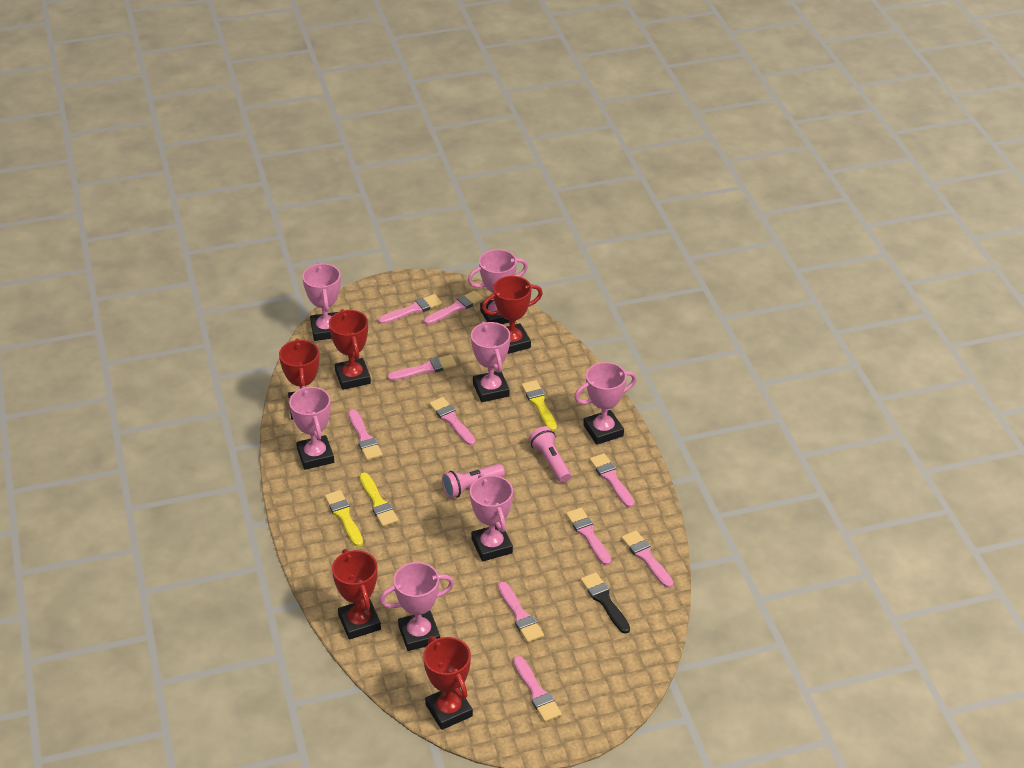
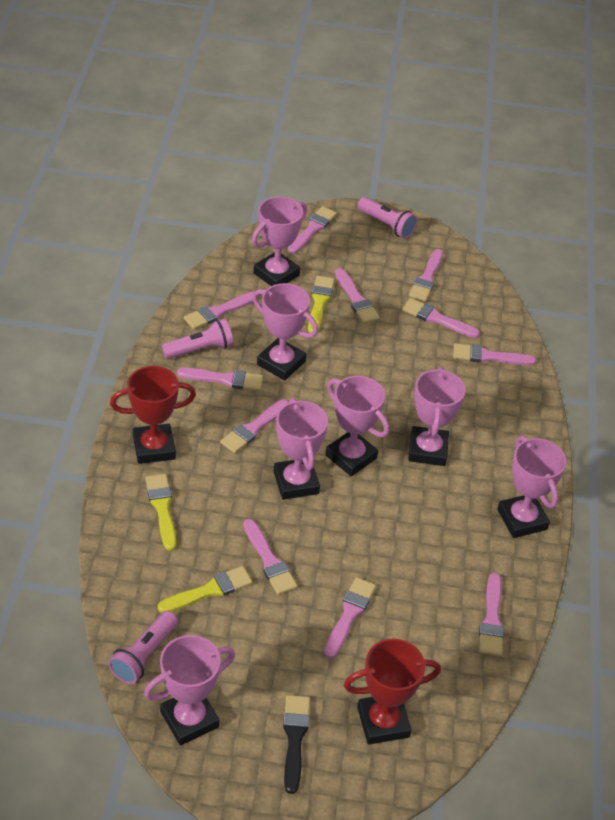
pink brush: [348,409,383,460] [378,294,442,324] [387,355,457,381] [424,291,484,325] [429,397,476,445] [498,582,544,643] [513,656,562,722] [566,508,611,565] [590,453,634,508] [621,530,673,588] = 10 -> [177,367,263,391] [184,292,254,329] [220,399,289,453] [243,519,297,595] [288,206,337,254] [324,577,376,659] [335,268,380,324] [402,298,480,338] [409,249,443,301] [453,343,536,366] [479,573,504,656] = 11
pink flashlight: [442,464,505,498] [529,426,571,483] = 2 -> [108,611,178,684] [162,318,233,359] [358,197,417,239] = 3
red trophy: [279,339,319,420] [329,309,371,390] [332,549,381,639] [423,636,473,730] [482,276,543,354] = 5 -> [110,366,196,464] [344,639,441,745] = 2

